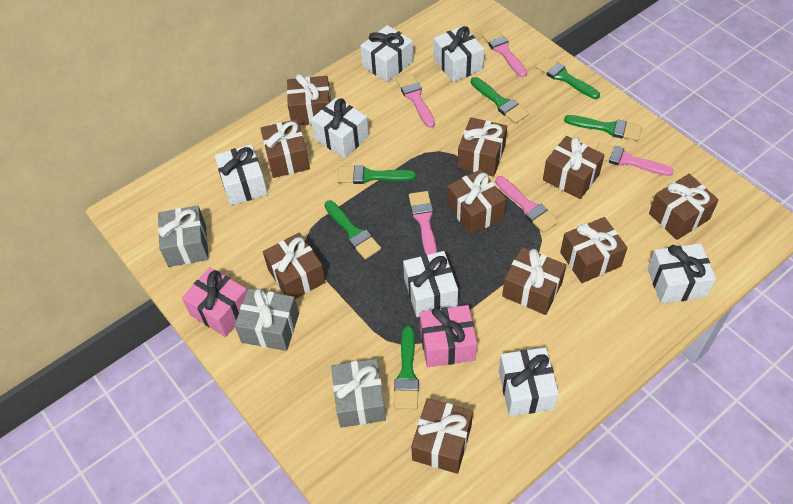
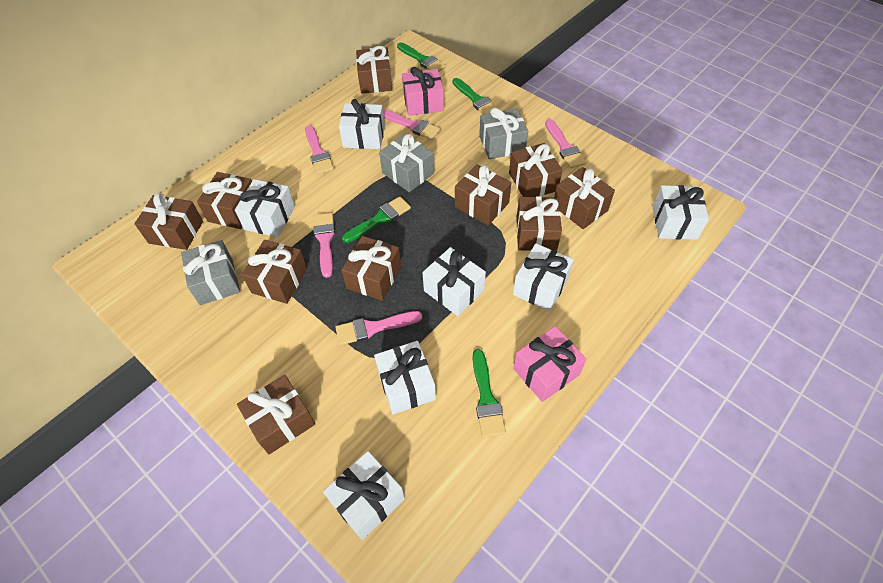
green brush: [324,201,381,259] [337,165,416,184] [394,326,419,409] [471,77,529,124] [535,57,600,99] [564,115,642,141] = 6 -> [342,196,411,243] [397,42,446,72] [453,78,500,114] [473,349,506,437] = 4

